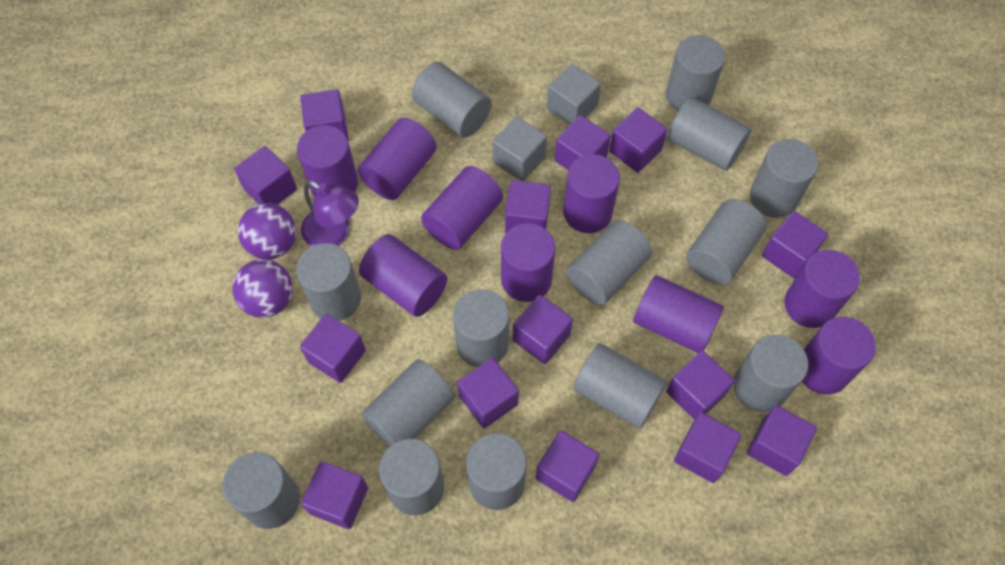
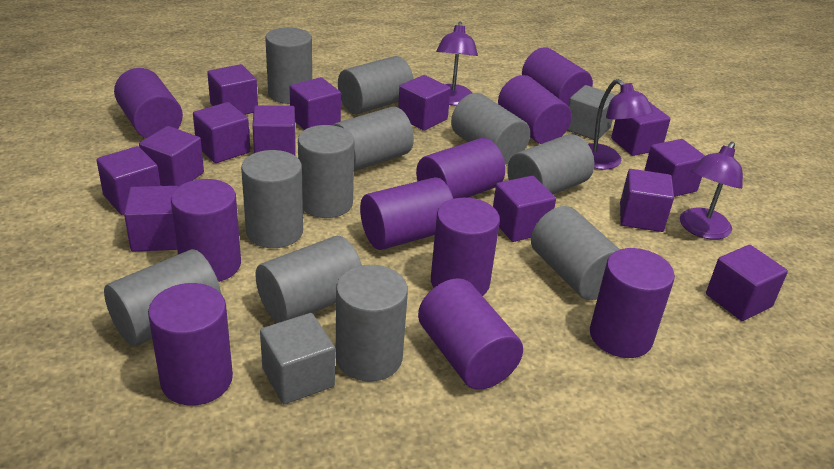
grey cylinder: [222,452,300,529] [296,243,361,321] [362,359,455,446] [379,439,444,515] [412,62,492,138] [453,289,509,367] [466,433,527,510] [567,220,652,305] [573,343,667,429] [666,35,725,111] [667,97,751,171] [686,199,767,285] [733,335,808,412] [750,139,818,218] = 14 -> [104,249,221,346] [241,150,303,248] [255,236,362,323] [265,27,312,104] [298,125,355,218] [333,107,414,171] [335,265,408,381] [338,56,414,114] [451,93,530,164] [507,134,594,195] [531,206,620,300] = 11
purple ball: [232,259,293,318] [238,203,296,260] = 2 -> none = 0
purple cube: [234,146,297,205] [300,89,349,140] [300,314,366,383] [301,461,368,529] [457,358,519,428] [505,180,551,233] [513,295,573,364] [536,431,600,502] [555,115,611,170] [609,107,667,173] [666,350,735,420] [674,412,741,483] [747,405,817,476] [762,211,828,279] = 14 -> [96,146,160,215] [124,186,178,251] [139,126,204,187] [193,102,250,163] [207,64,258,115] [252,106,296,156] [290,77,341,130] [398,75,451,131] [493,176,556,242] [611,102,671,156] [620,169,674,232] [644,139,705,197] [706,245,788,321] = 13
purple cylinder: [297,125,358,197] [358,118,437,200] [359,234,447,317] [421,166,503,250] [501,223,555,302] [563,154,620,233] [633,275,724,353] [784,250,860,328] [802,317,876,395] = 9 -> [114,68,183,138] [148,283,233,406] [171,179,241,282] [360,177,453,250] [416,138,505,199] [418,278,523,390] [431,198,500,296] [498,75,571,144] [522,47,593,106] [590,248,675,358] = 10
purple lamp: [301,181,359,247] = 1 -> [436,21,478,105] [588,79,653,170] [680,142,743,239] = 3

